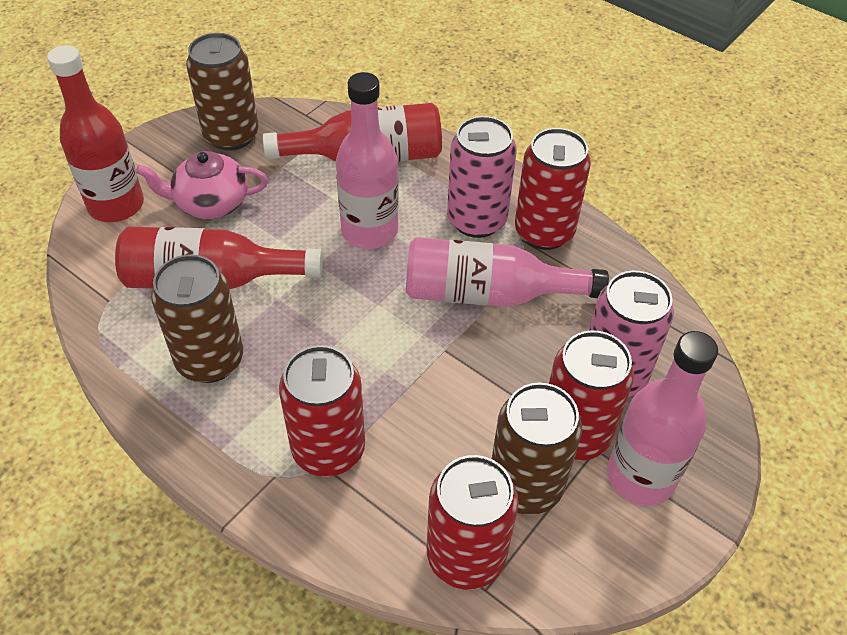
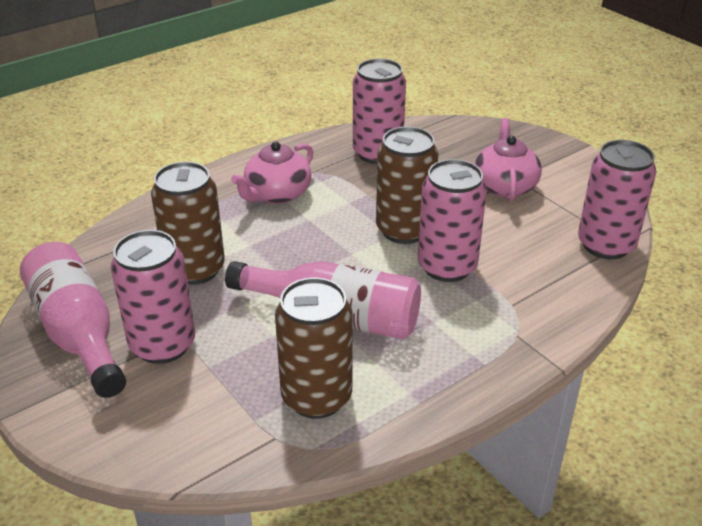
pink bottle: [336,72,399,249] [406,237,609,307] [607,331,718,506] = 3 -> [20,242,126,398] [225,261,421,339] = 2
pink can: [447,116,517,238] [589,271,674,397] = 2 -> [111,230,195,364] [353,58,406,164] [418,159,487,282] [578,140,656,259] = 4
pink teapot: [136,151,268,219] = 1 -> [231,142,313,204] [475,118,542,202] = 2
red bottle: [47,45,144,222] [115,226,323,290] [263,103,442,162] = 3 -> none = 0
red can: [279,345,365,477] [427,455,519,590] [515,128,591,250] [549,330,634,460] = 4 -> none = 0

